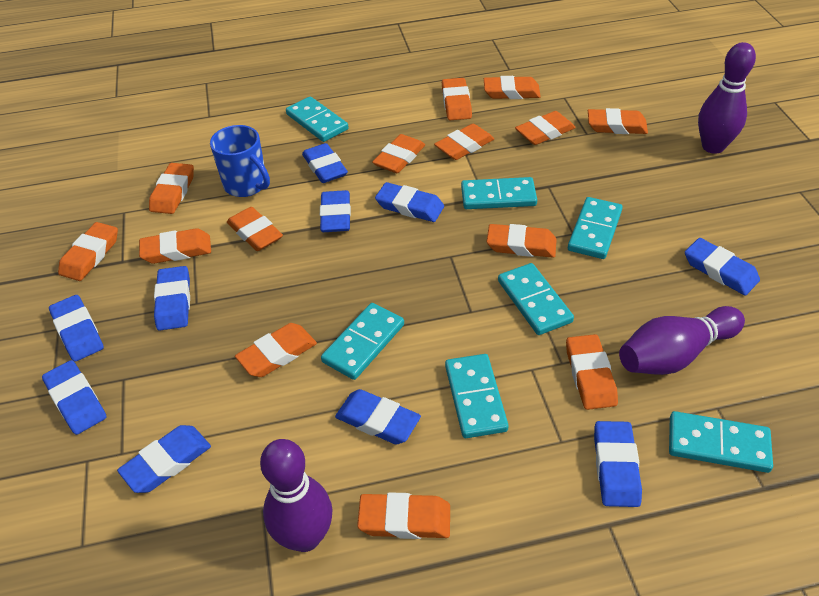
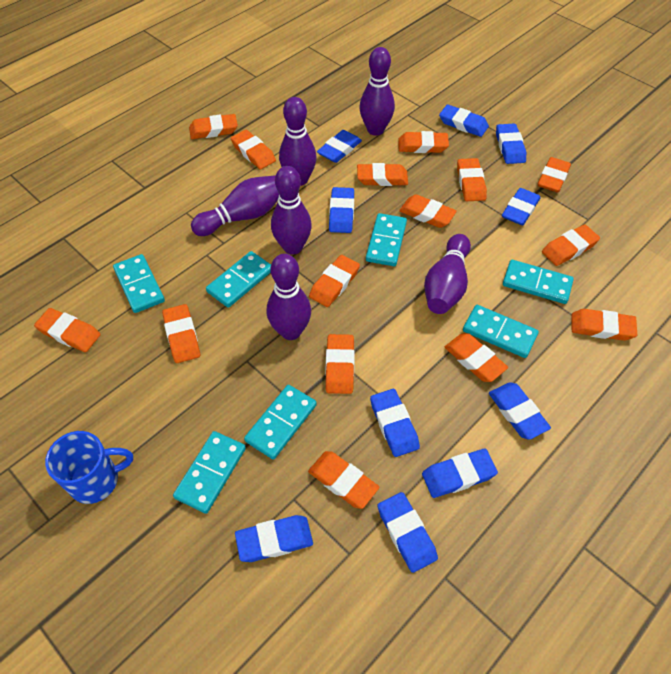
orange eraser: [58,222,118,281] [139,228,211,264] [149,163,194,214] [227,207,283,251] [235,323,317,377] [357,492,450,539] [372,134,425,173] [434,124,494,160] [442,78,472,120] [484,76,541,99] [487,224,557,258] [515,111,576,145] [566,334,618,410] [588,108,648,134] = 14 -> [34,308,101,352] [162,304,200,363] [189,114,238,139] [231,130,276,169] [308,451,379,509] [309,255,360,307] [326,334,355,394] [357,163,408,186] [398,131,449,153] [399,194,457,228] [445,333,508,382] [457,158,487,201] [538,157,571,192] [542,224,600,266] [572,309,637,341] = 15
purple bowling pin: [260,439,332,552] [619,306,745,375] [698,42,756,154] = 3 -> [191,175,279,236] [267,254,311,340] [271,166,312,255] [279,97,317,186] [360,47,395,136] [424,234,471,314] = 6

